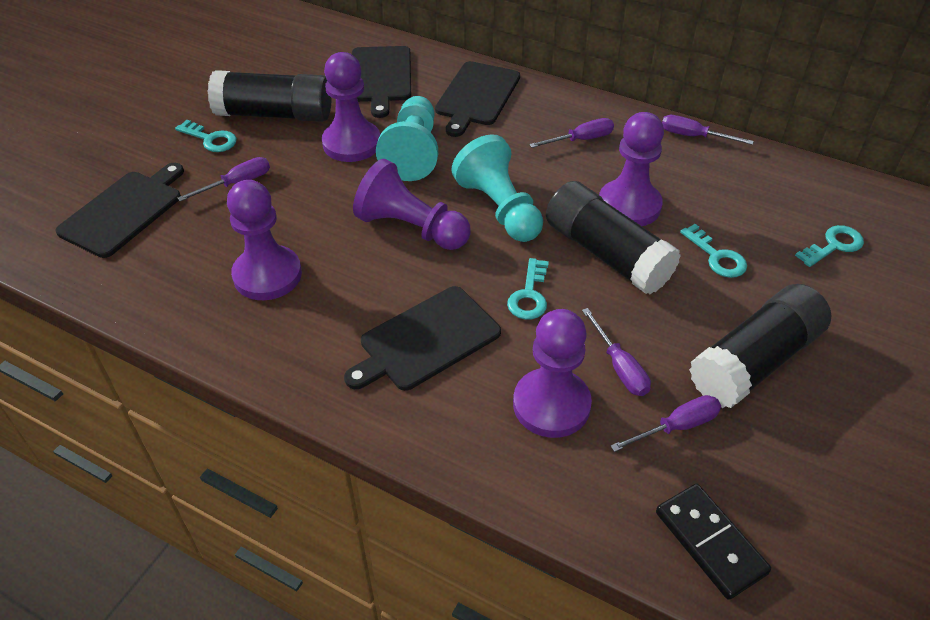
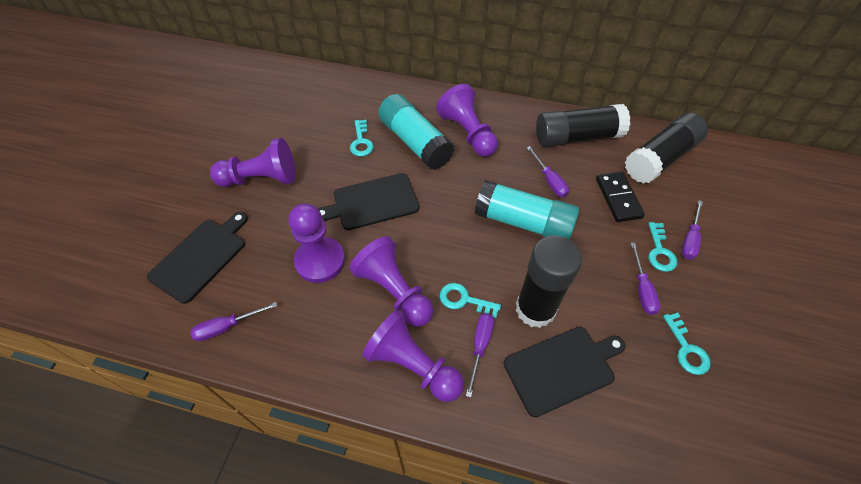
black cutting board: [55,163,184,258] [344,286,501,391] [352,46,411,118] [435,61,520,137] = 4 -> [147,212,248,304] [318,173,419,230] [503,327,626,417] = 3
turquoise glue stick: none = 0 -> [378,94,454,170] [475,180,579,240] = 2
turquoise pawn: [376,96,438,181] [451,134,543,242] = 2 -> none = 0

